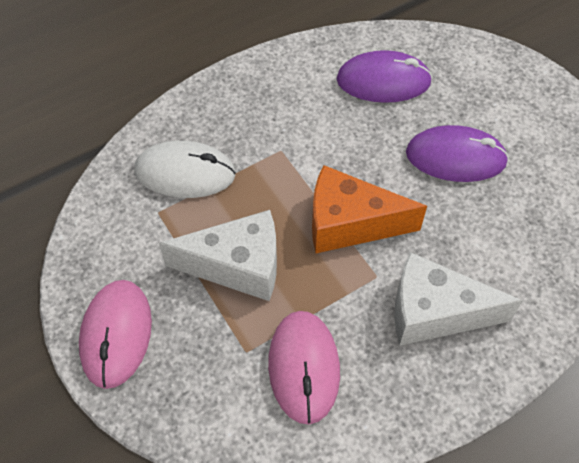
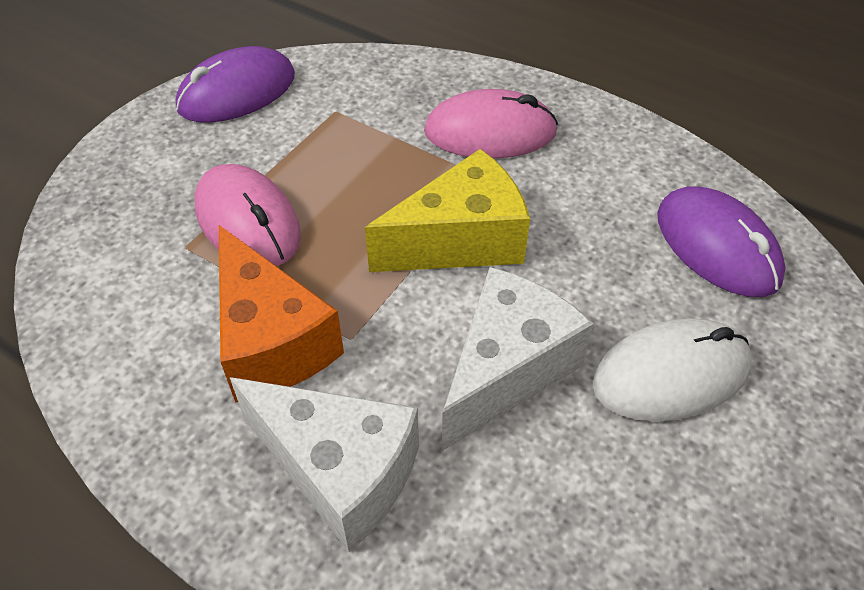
yellow cheese: none = 0 -> [365,149,530,272] = 1

